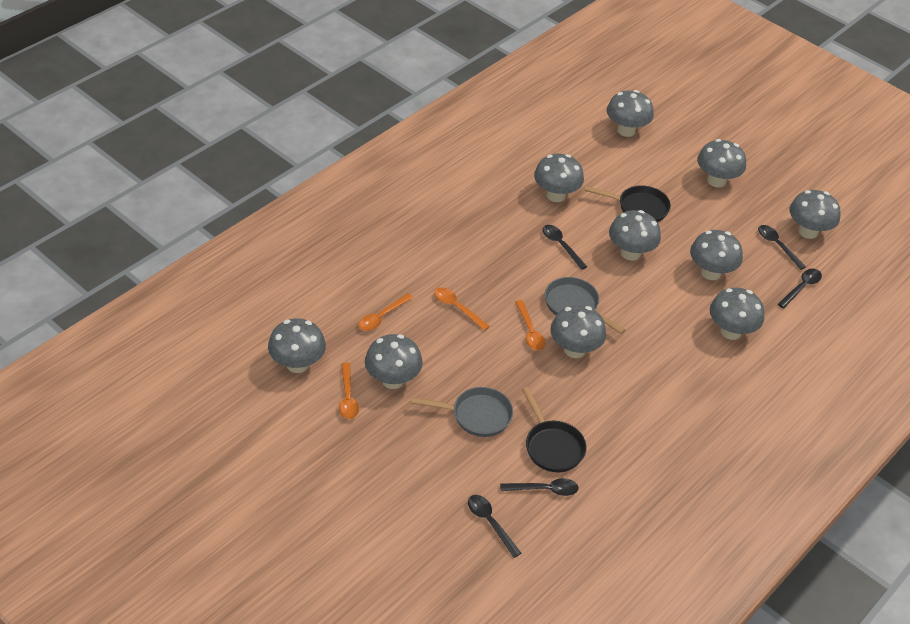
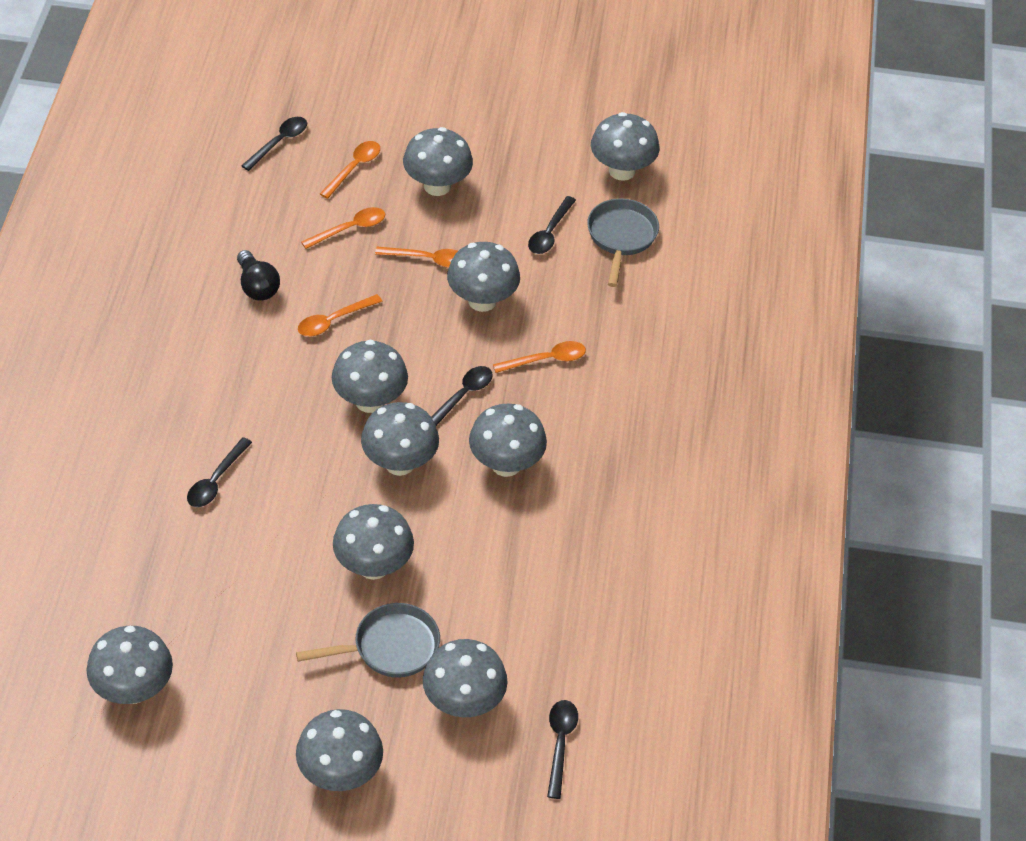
black light bulb: none = 0 -> [237,250,280,301] = 1
black pan: [522,387,587,473] [584,185,671,222] = 2 -> none = 0
orange spoon: [339,363,359,419] [359,293,413,331] [434,287,490,331] [515,300,545,350] = 4 -> [298,294,383,336] [301,207,385,249] [320,141,380,199] [375,247,458,268] [493,341,586,373] = 5

